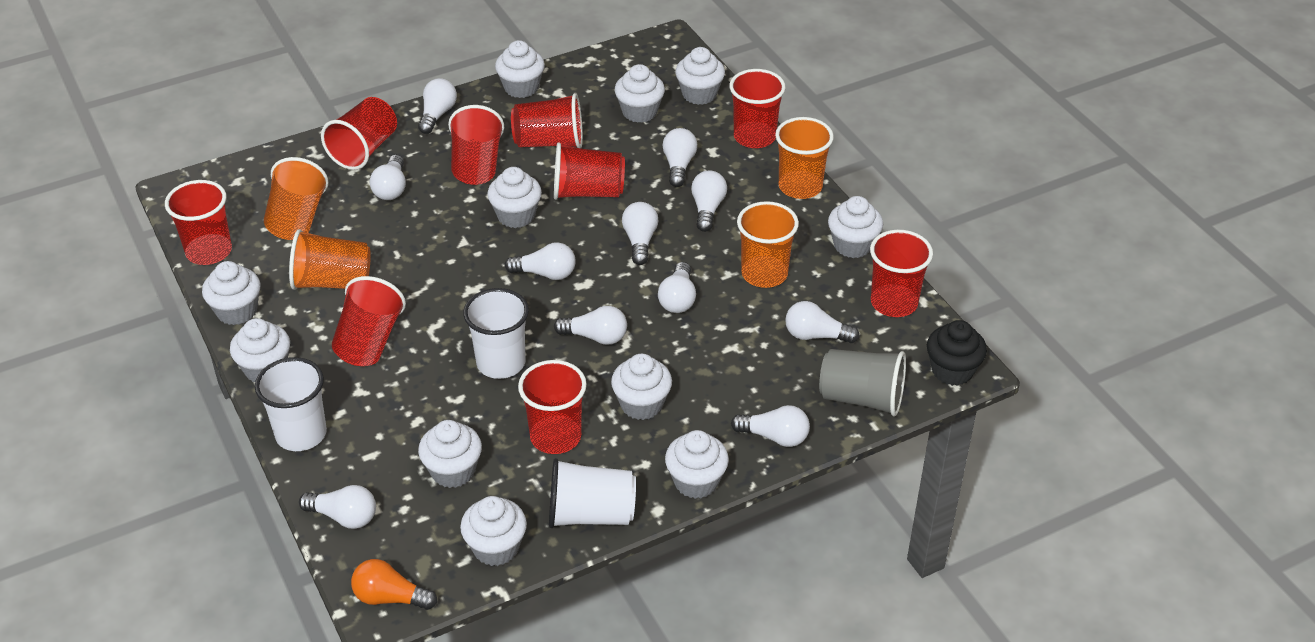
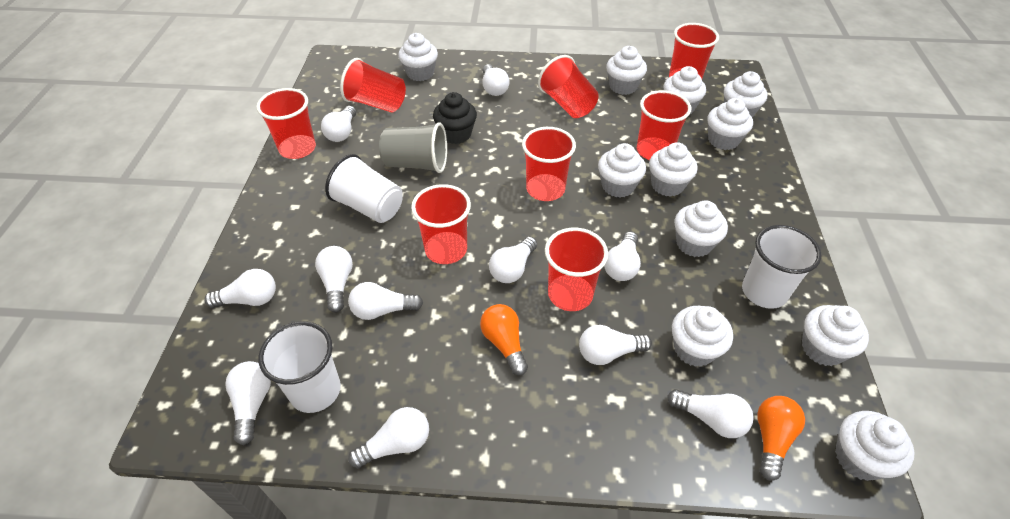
orange cup: [264,157,329,240] [289,229,371,290] [737,201,799,288] [775,117,834,199] = 4 -> none = 0
orange light bulb: [351,559,437,610] = 1 -> [480,304,528,376] [757,396,805,481] = 2
red cup: [165,180,232,265] [321,97,397,170] [332,276,406,366] [448,105,504,185] [511,93,583,148] [518,360,587,454] [554,142,625,200] [729,69,786,148] [870,230,933,317] = 9 -> [256,88,316,159] [340,58,406,113] [411,184,471,264] [522,127,576,201] [538,55,599,118] [545,228,608,311] [637,90,691,160] [669,23,719,78] = 8

